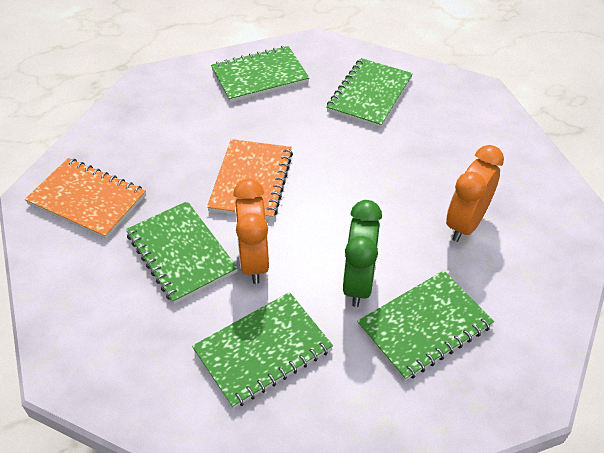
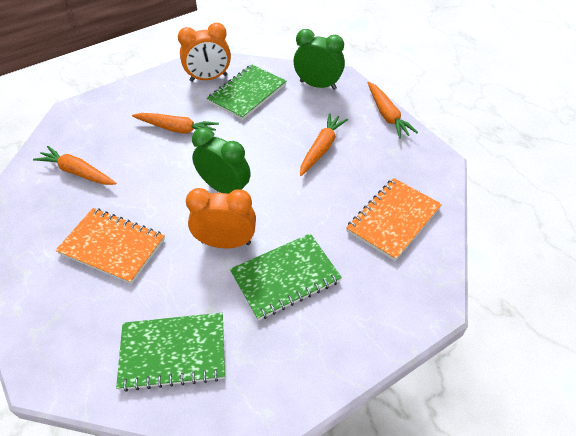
green clock: [343,200,382,307] = 1 -> [192,128,251,194] [294,29,345,90] = 2
green notebook: [126,201,238,304] [192,292,333,409] [211,46,310,102] [326,58,413,128] [357,270,494,381] = 5 -> [116,313,225,392] [207,64,287,120] [230,233,342,320] = 3
orange carrot: none = 0 -> [33,146,117,185] [132,113,219,134] [300,113,348,176] [367,82,418,138] = 4

